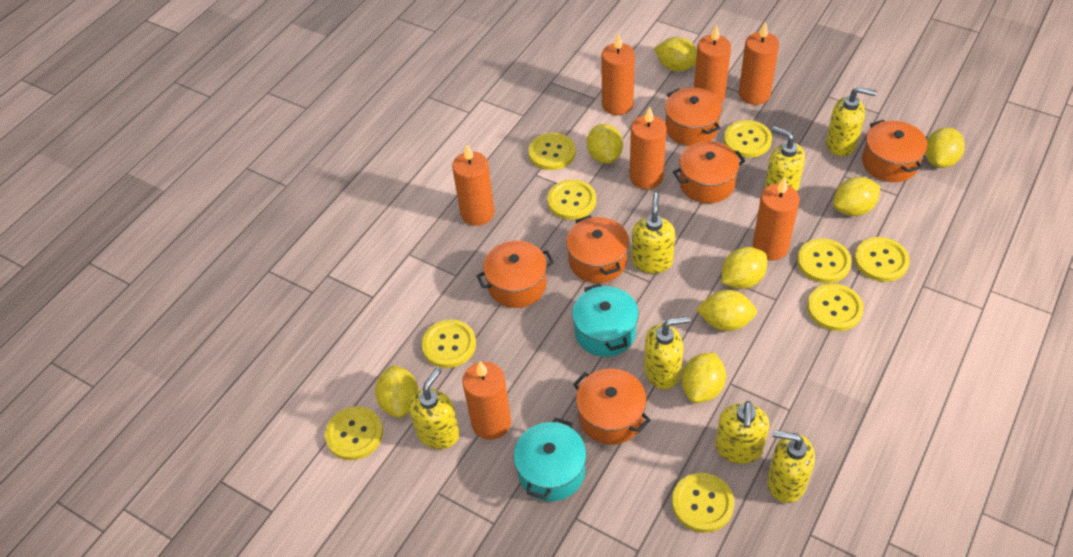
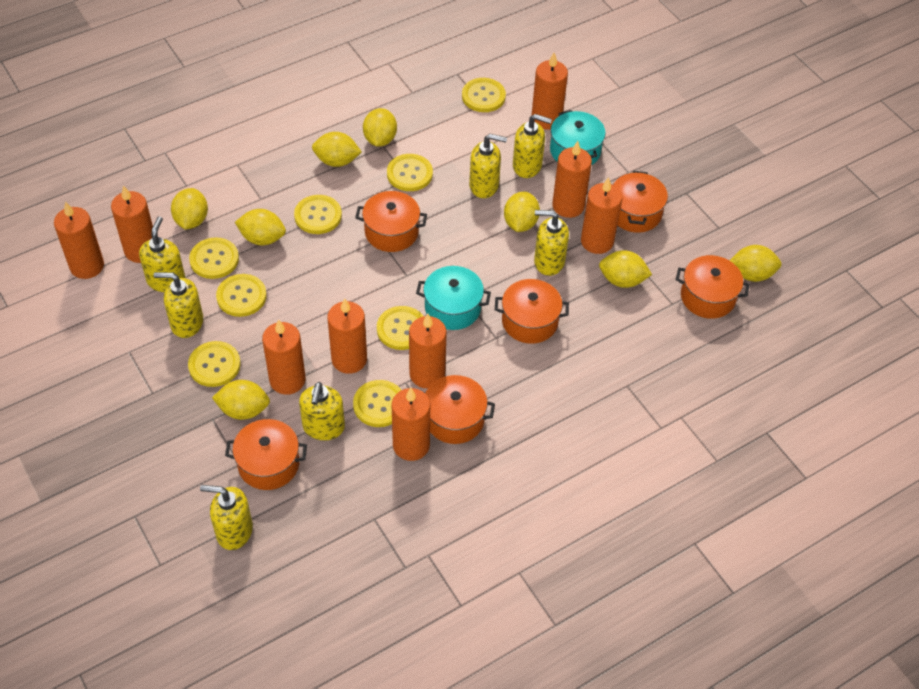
orange candle: [452,144,495,226] [462,361,511,440] [601,33,635,115] [630,106,667,189] [694,24,731,103] [739,21,779,105] [753,177,800,260] = 7 -> [54,201,104,279] [111,185,153,263] [262,319,306,395] [327,298,367,374] [392,388,430,461] [409,314,447,388] [531,53,568,130] [552,141,592,218] [581,177,622,254] = 9
yellow button: [325,406,383,460] [422,319,476,368] [528,133,576,170] [547,179,596,220] [672,473,734,533] [724,120,772,158] [797,238,852,283] [807,283,864,331] [854,237,910,282] = 9 -> [188,341,241,387] [189,237,239,279] [216,274,267,317] [294,195,342,234] [353,380,401,427] [377,306,424,350] [387,154,433,191] [462,78,506,112] = 8

